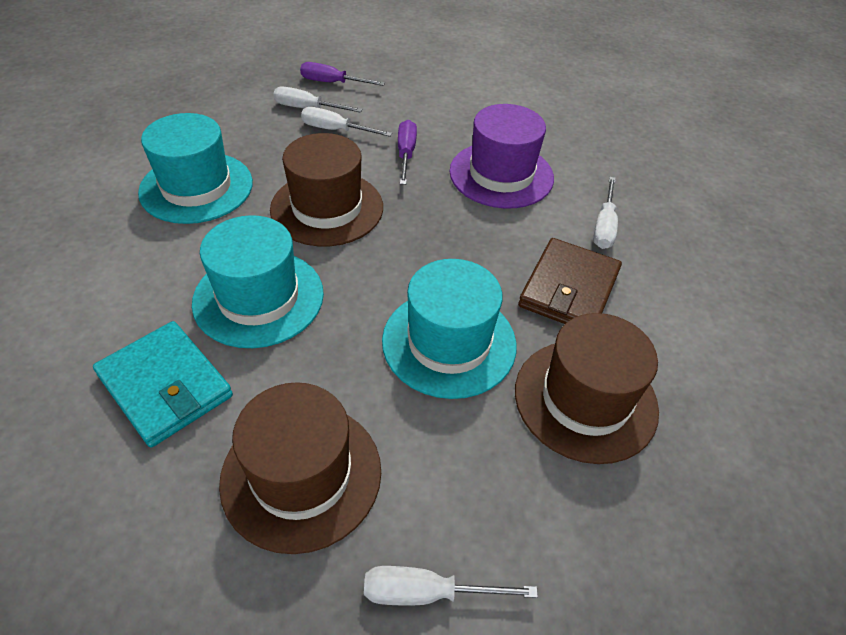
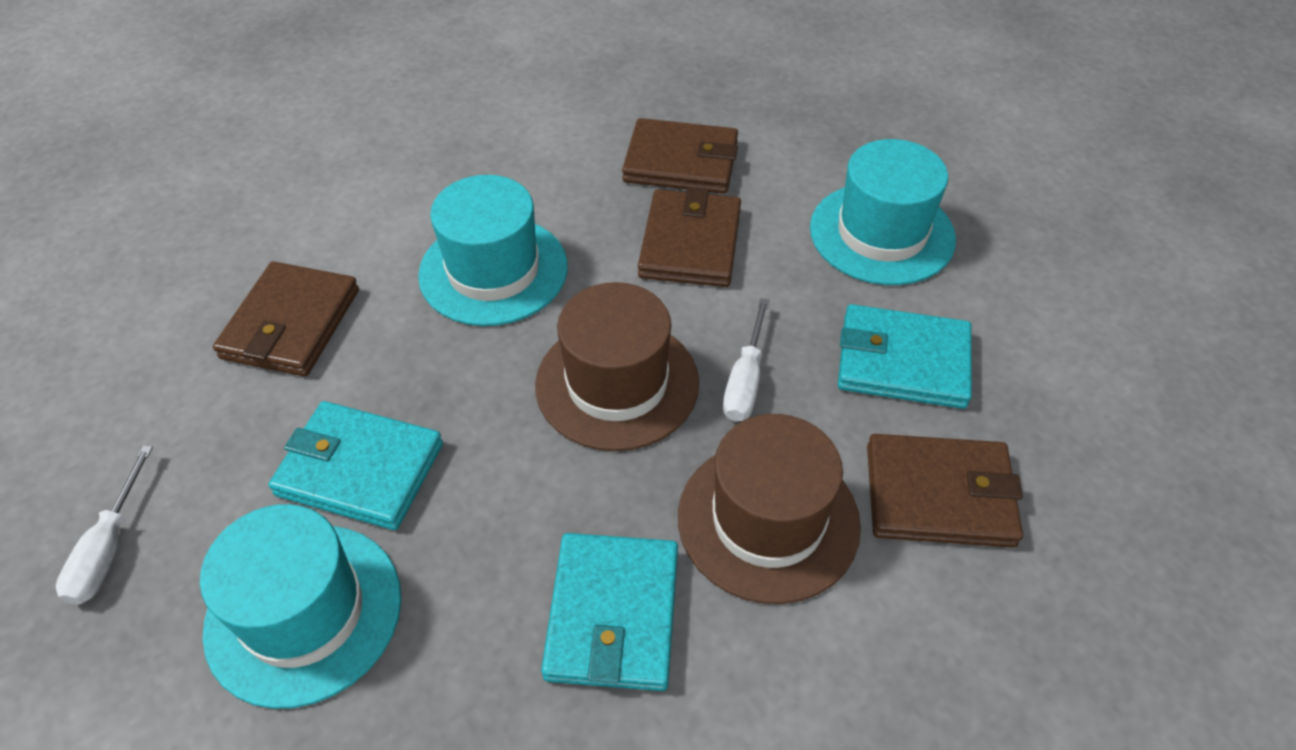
brown hat: [219,382,381,554] [270,133,383,246] [515,313,659,464] = 3 -> [535,282,699,451] [678,414,861,604] = 2
brown wallet: [518,238,622,324] = 1 -> [213,262,359,377] [622,118,738,194] [638,187,741,287] [867,434,1023,548] = 4
purple hat: [449,104,554,208] = 1 -> none = 0
purple screwdriver: [300,62,385,86] [398,120,417,185] = 2 -> none = 0
turquoise wallet: [93,321,233,447] = 1 -> [269,401,443,530] [541,533,678,691] [838,304,972,409] = 3
white screwdriver: [273,86,363,113] [301,107,392,137] [364,566,538,605] [593,177,618,249] = 4 -> [56,445,153,605] [723,298,769,422] = 2

